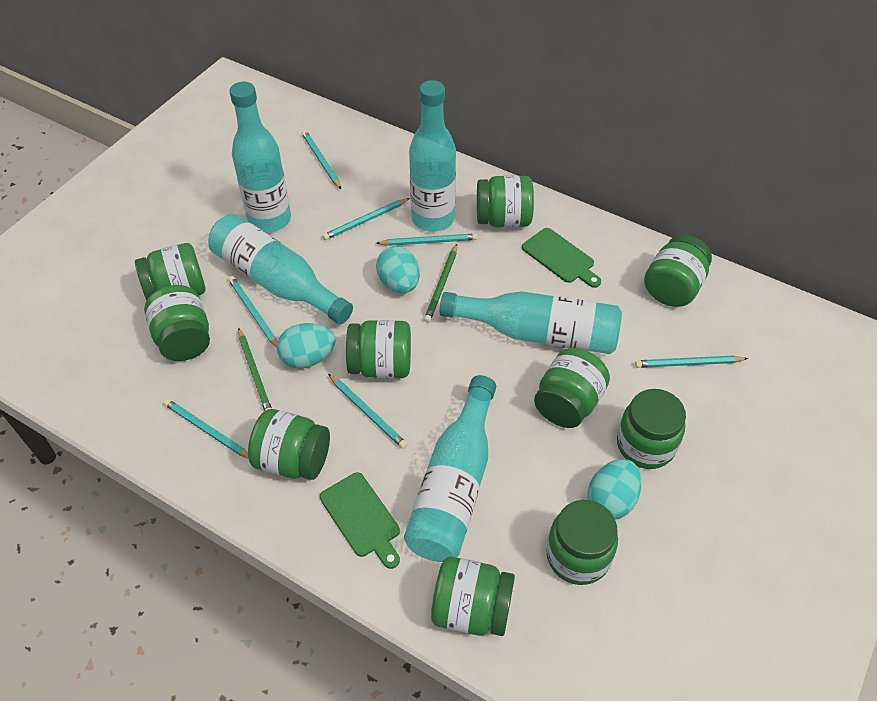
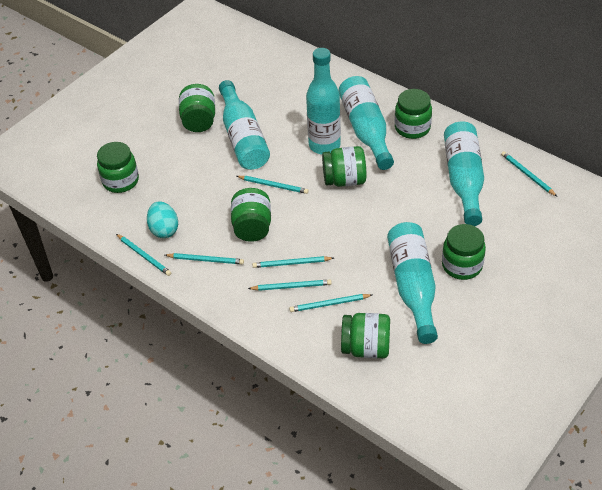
green cutting board: [320,472,400,569] [522,228,601,288] = 2 -> none = 0
green jar: [135,243,205,301] [144,285,210,361] [248,409,330,480] [346,320,411,379] [431,557,515,636] [477,175,534,227] [534,348,610,428] [546,500,618,585] [617,389,686,469] [644,235,712,307] = 10 -> [97,142,139,193] [179,84,215,132] [231,188,271,242] [322,146,367,187] [341,313,390,358] [395,89,432,139] [442,224,486,280] = 7
green pencil: [238,328,272,411] [424,244,457,323] = 2 -> none = 0
turquoise egg: [277,323,335,368] [376,246,420,293] [588,459,642,519] = 3 -> [147,201,178,238] = 1

